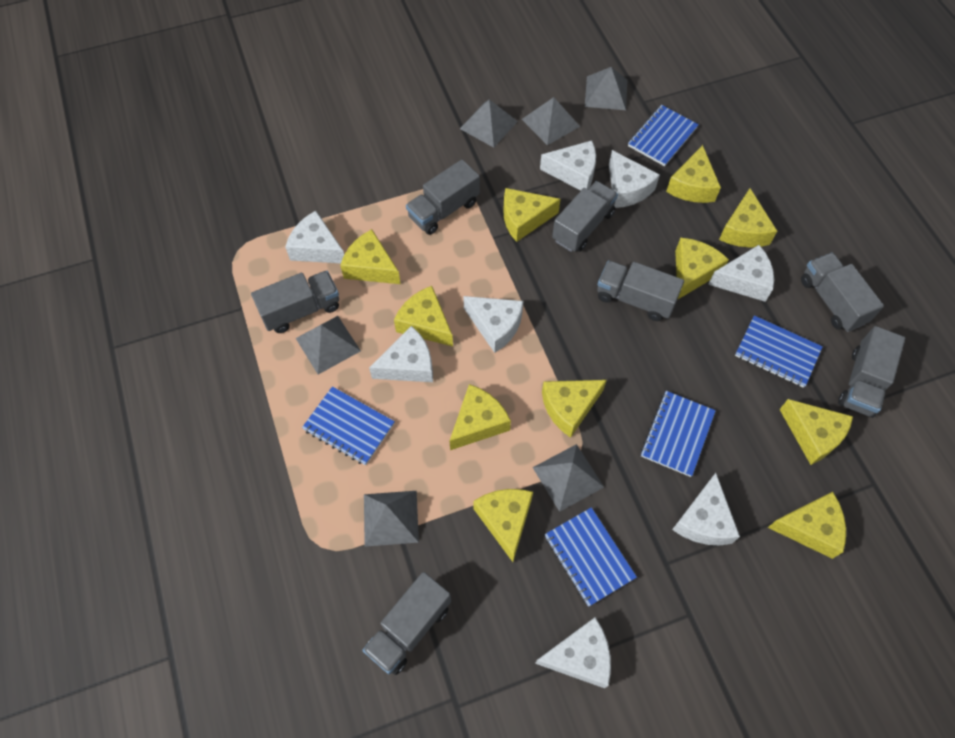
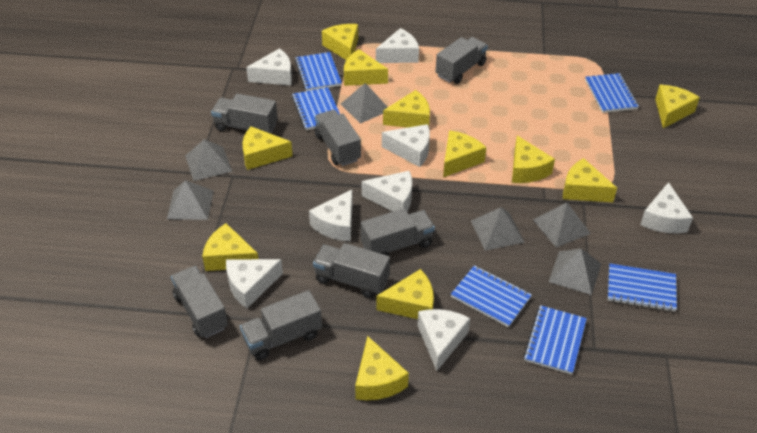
blue notebook: [302,386,395,465] [545,507,637,607] [628,105,699,166] [641,391,716,477] [735,315,823,388] = 5 -> [292,87,340,130] [295,52,342,91] [451,265,532,327] [524,305,587,375] [585,73,639,113] [608,264,677,312] = 6

